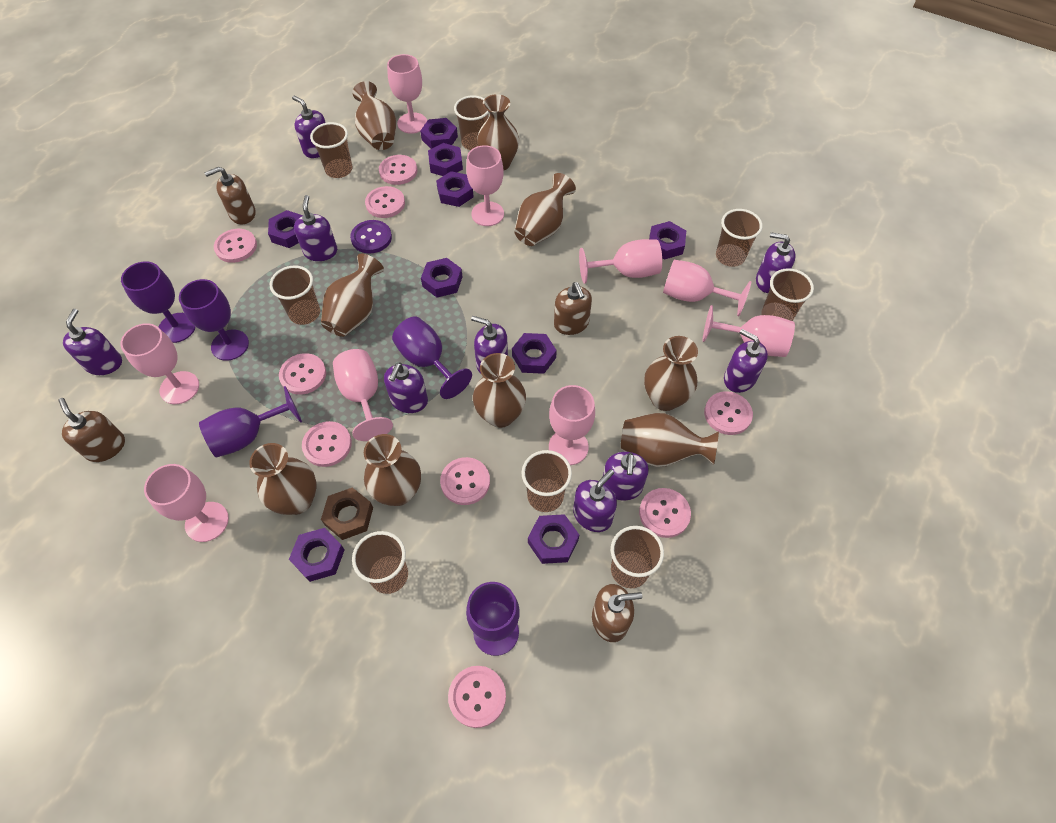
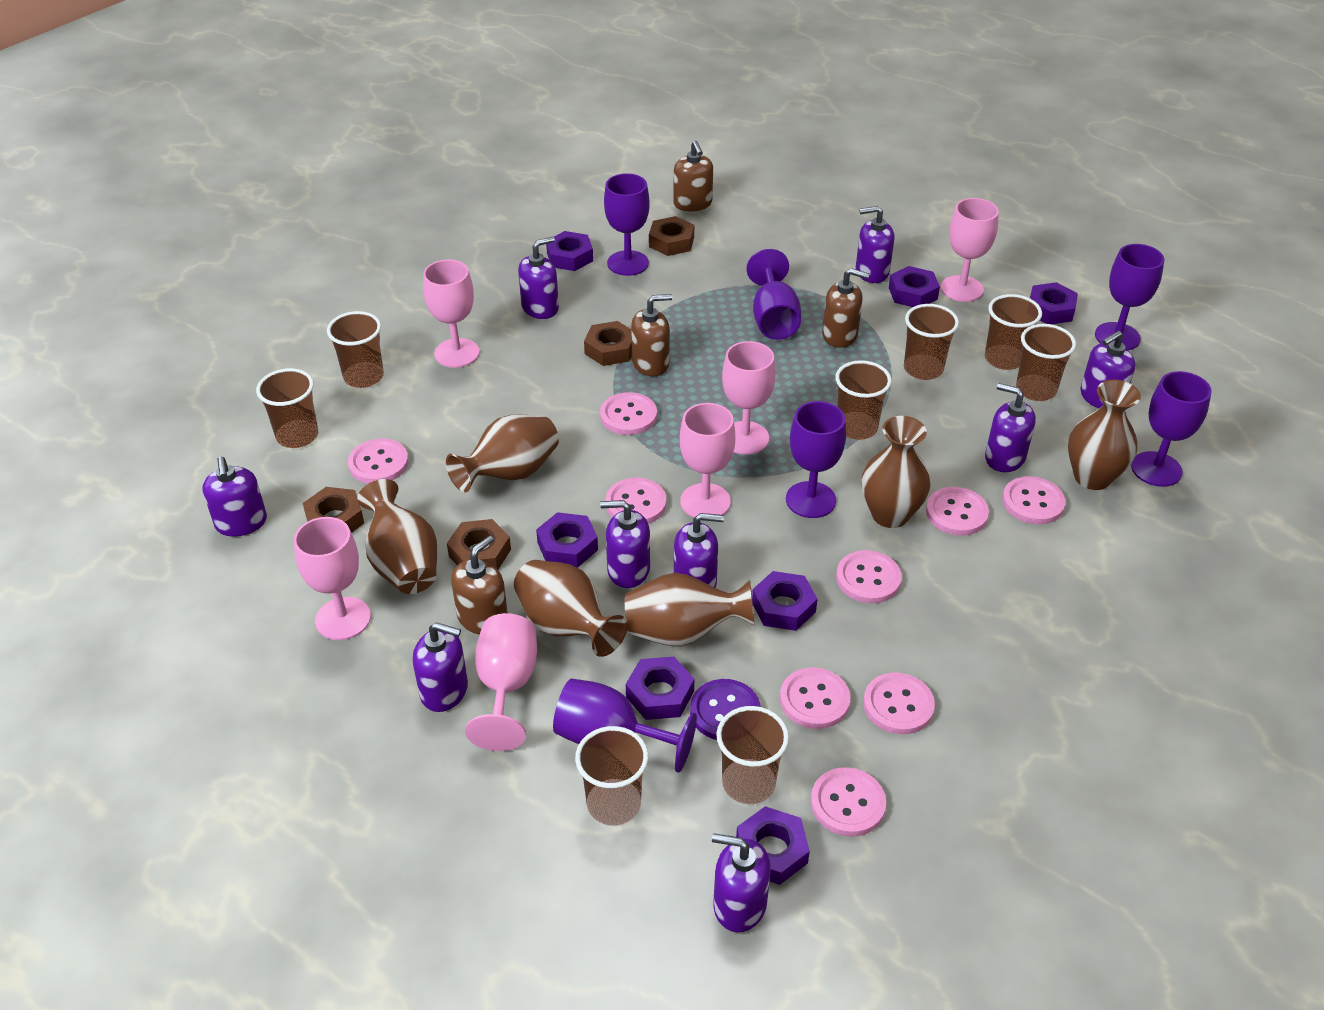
brown nut: [321,487,373,540] = 1 -> [303,487,364,533] [447,519,511,570] [584,321,632,366] [649,216,694,256] = 4
brown vase: [249,443,317,515] [321,254,384,337] [352,81,396,150] [364,434,421,506] [473,353,526,428] [477,94,519,171] [514,173,576,246] [621,413,719,467] [644,336,698,411] = 9 -> [357,479,437,594] [446,415,559,492] [514,560,628,657] [625,573,754,646] [861,416,931,528] [1068,380,1141,490] = 6
pink goblet: [120,323,199,404] [144,464,229,542] [333,349,393,441] [387,54,427,134] [466,145,504,226] [549,385,595,465] [579,239,662,284] [663,260,752,316] [702,305,795,357] = 9 -> [294,517,371,640] [423,259,479,368] [465,613,537,751] [680,403,735,518] [722,341,776,455] [941,198,999,302] = 6
purple goblet: [121,261,196,343] [179,279,249,361] [199,386,302,458] [392,317,472,399] [466,582,520,656] = 5 -> [553,679,697,773] [604,173,650,276] [747,249,801,340] [786,401,846,518] [1095,244,1165,350] [1131,371,1212,487] = 6
purple nut: [268,210,303,248] [289,528,344,582] [420,118,458,149] [421,258,462,298] [428,143,463,176] [436,171,474,207] [512,333,557,374] [528,514,579,564] [649,221,686,260] = 9 -> [536,512,598,568] [546,231,593,271] [626,657,694,720] [736,806,810,885] [752,571,817,631] [889,266,940,307] [1030,282,1078,324] = 7

